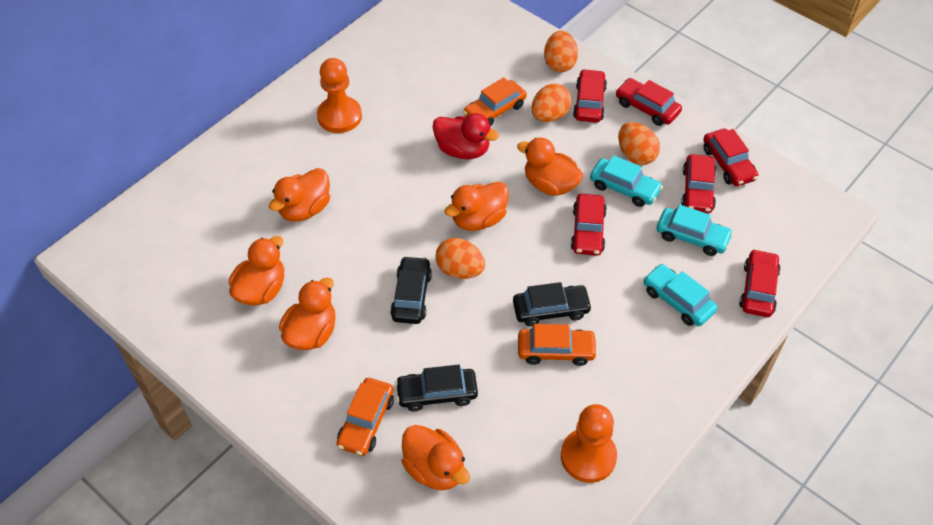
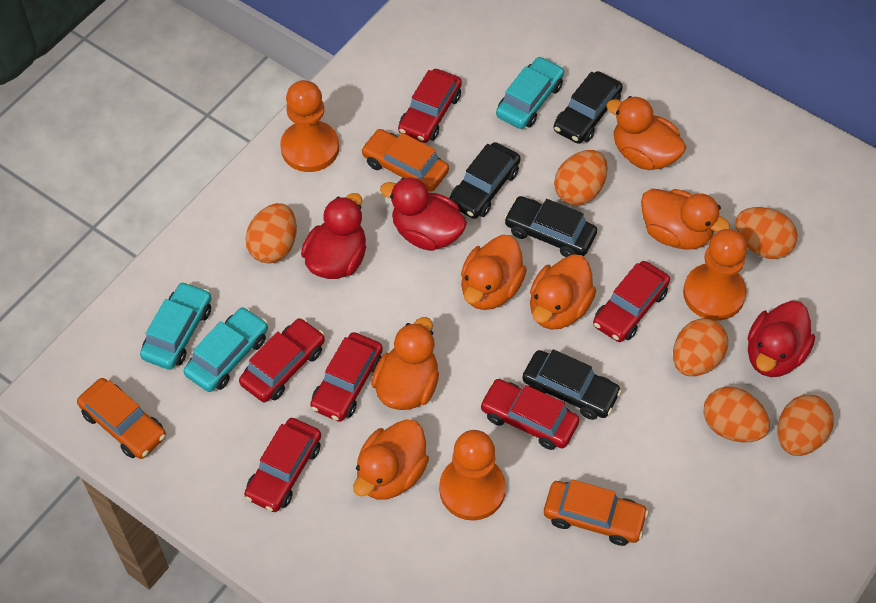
black car: [390,256,432,324] [395,365,478,412] [513,282,592,327] = 3 -> [449,142,521,219] [504,196,597,257] [522,349,622,420] [554,71,623,144] = 4
orange egg: [435,238,485,279] [531,84,572,122] [544,31,578,72] [618,122,660,165] = 4 -> [245,203,297,264] [554,150,607,205] [673,318,728,376] [703,387,770,442] [735,207,797,259] [777,395,834,456] = 6
orange pawn: [317,58,362,133] [561,404,617,483] = 2 -> [280,80,339,172] [439,430,506,521] [683,229,747,320] = 3
red duck: [433,113,499,159] = 1 -> [301,193,366,279] [380,177,467,251] [748,301,815,377] = 3

